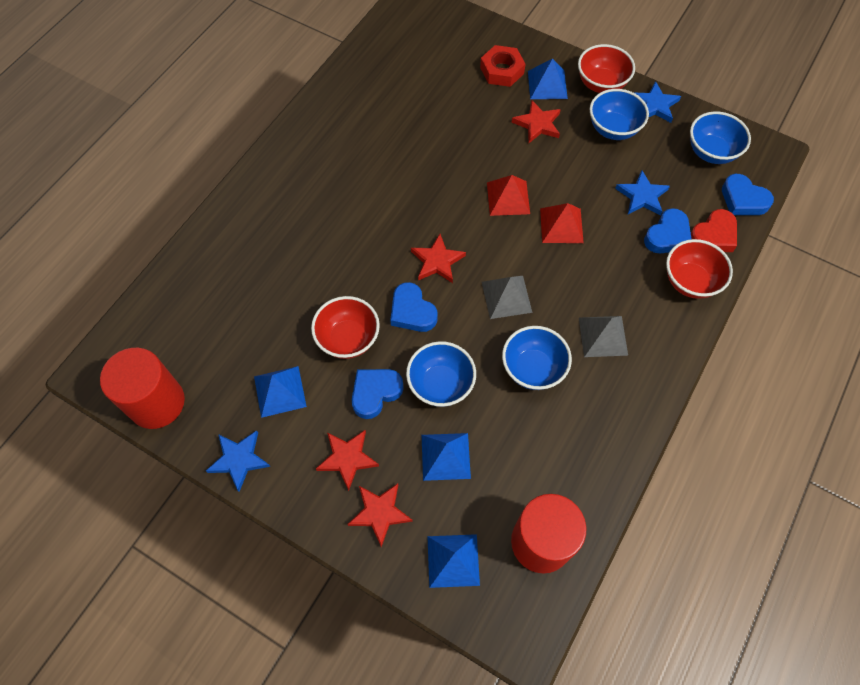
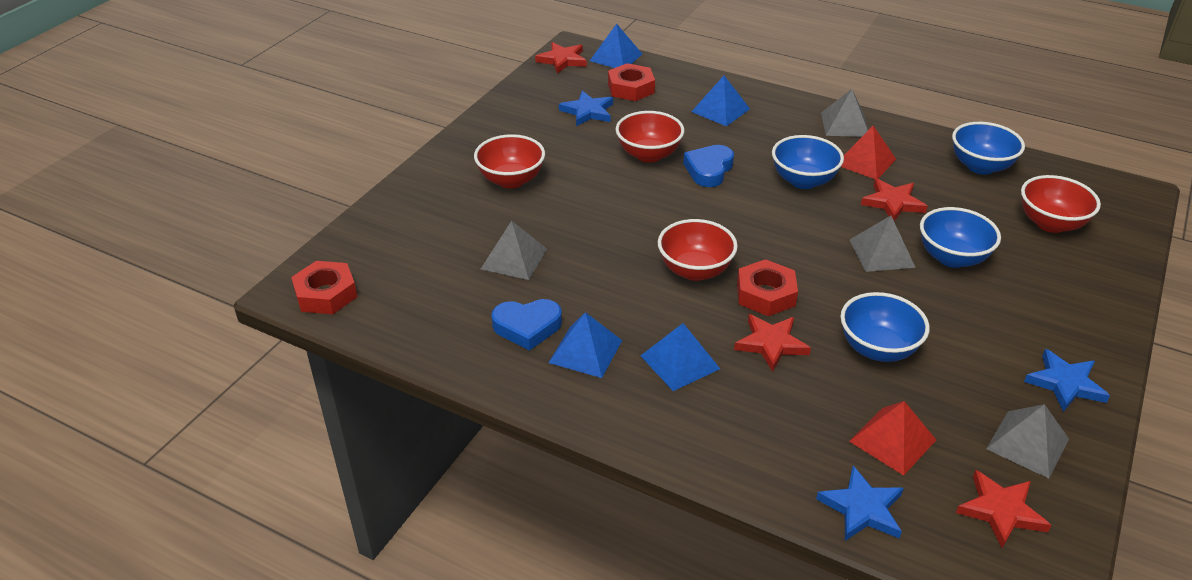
blue heart: [352,369,404,419] [390,282,437,332] [644,208,692,253] [722,174,774,215] = 4 -> [491,299,562,351] [683,145,734,187] = 2
grey pyramid: [482,276,532,319] [579,316,628,357] = 2 -> [481,221,547,280] [821,89,868,137] [850,216,916,272] [986,404,1069,478] = 4
red bowl: [311,296,380,359] [578,44,635,93] [666,239,733,299] = 3 -> [474,134,545,188] [616,111,684,163] [658,219,738,281] [1021,175,1101,233] = 4
red cylinder: [100,348,185,429] [511,494,586,574] = 2 -> none = 0
red heart: [691,209,737,252] = 1 -> none = 0
red nut: [480,45,525,87] = 1 -> [291,261,357,314] [608,63,655,101] [737,259,798,316] = 3

